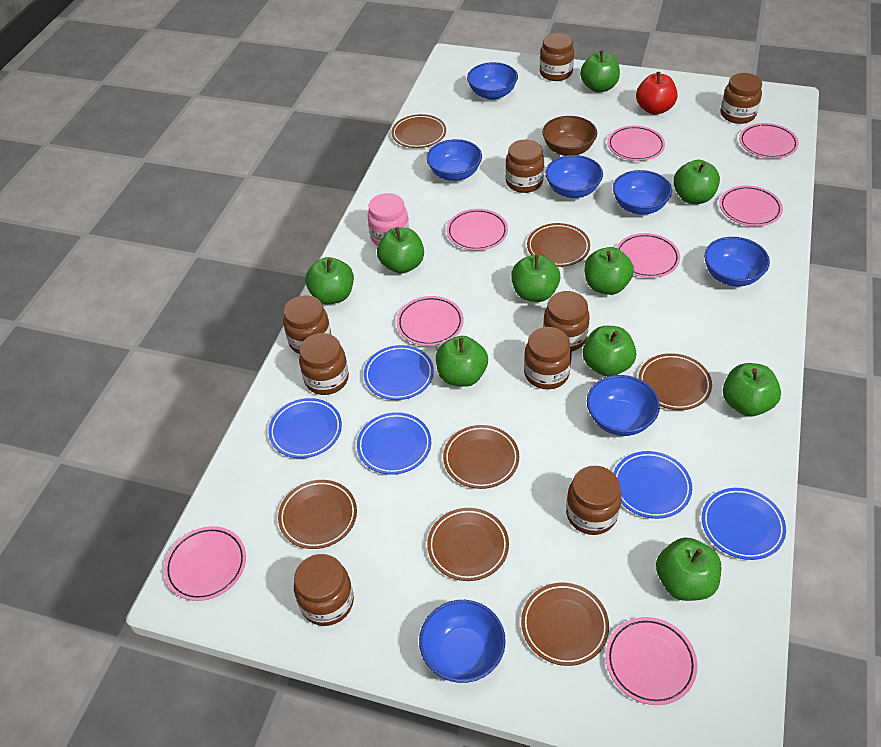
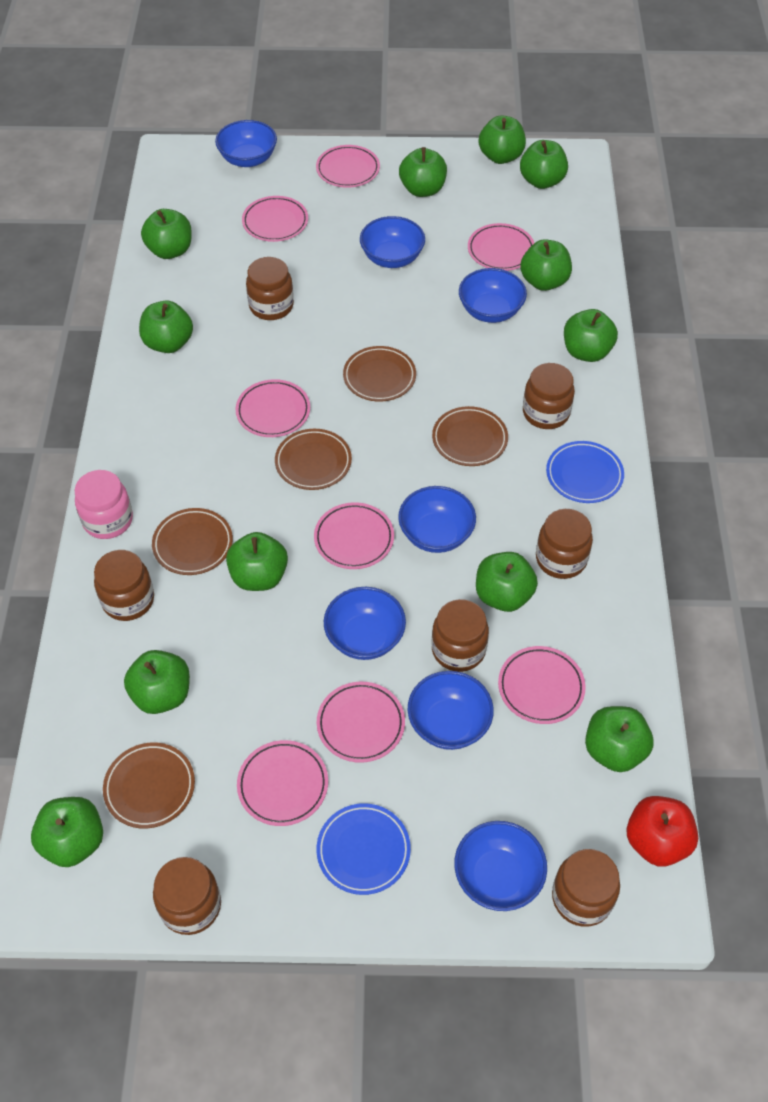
blue plate: [268,398,342,458] [357,412,431,475] [364,345,434,400] [613,451,692,519] [702,488,786,560] = 5 -> [316,803,411,895] [546,441,624,503] = 2
brown bowl: [542,116,597,156] = 1 -> none = 0
brown jar: [283,295,331,354] [294,554,354,626] [299,333,349,395] [505,139,544,193] [524,327,572,389] [540,33,574,81] [543,291,590,351] [566,466,622,535] [720,73,762,124] = 9 -> [94,550,154,621] [153,857,221,935] [246,257,294,320] [431,599,489,672] [523,363,575,429] [536,509,593,579] [552,849,620,927] = 7
brown plate: [278,480,357,549] [392,114,446,148] [427,508,509,581] [443,425,519,489] [521,583,609,666] [527,223,590,267] [638,353,712,410] = 7 -> [103,742,195,828] [152,508,233,575] [275,429,352,490] [343,346,416,402] [432,406,508,466] = 5
green apple: [305,257,354,304] [377,227,424,274] [436,336,488,387] [511,254,561,302] [580,50,620,93] [583,326,636,377] [584,247,634,295] [656,537,721,601] [673,160,720,204] [723,363,781,416] = 10 -> [31,797,103,867] [124,650,190,714] [139,300,193,353] [141,209,192,259] [226,532,288,591] [399,147,447,197] [476,552,538,612] [479,115,526,164] [520,140,568,189] [520,239,572,291] [564,309,618,362] [585,706,654,772] = 12

